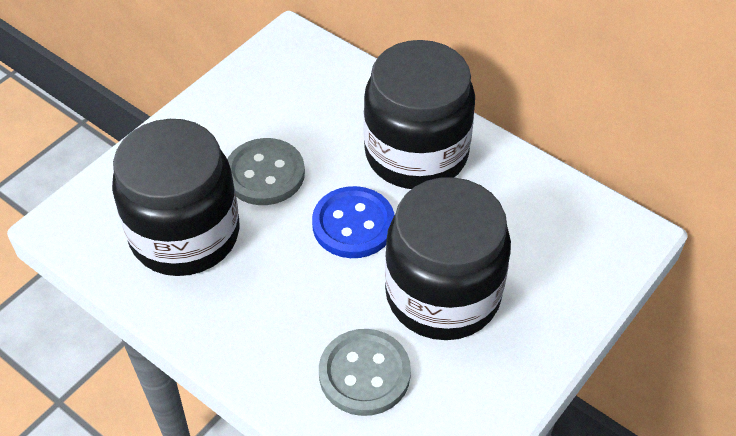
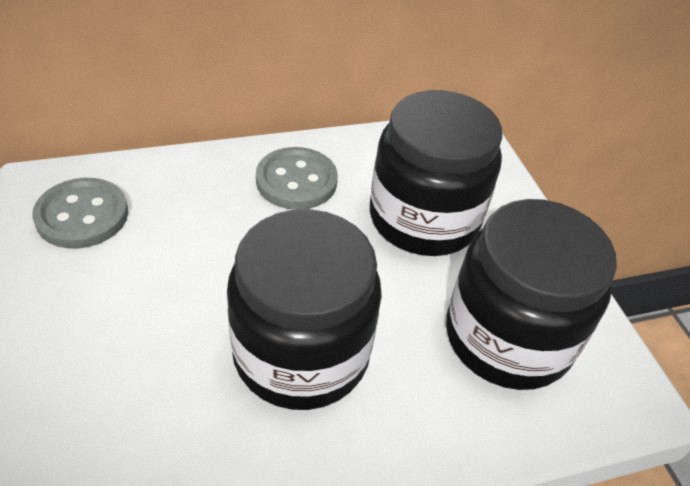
blue button: [312,186,394,258] = 1 -> none = 0

